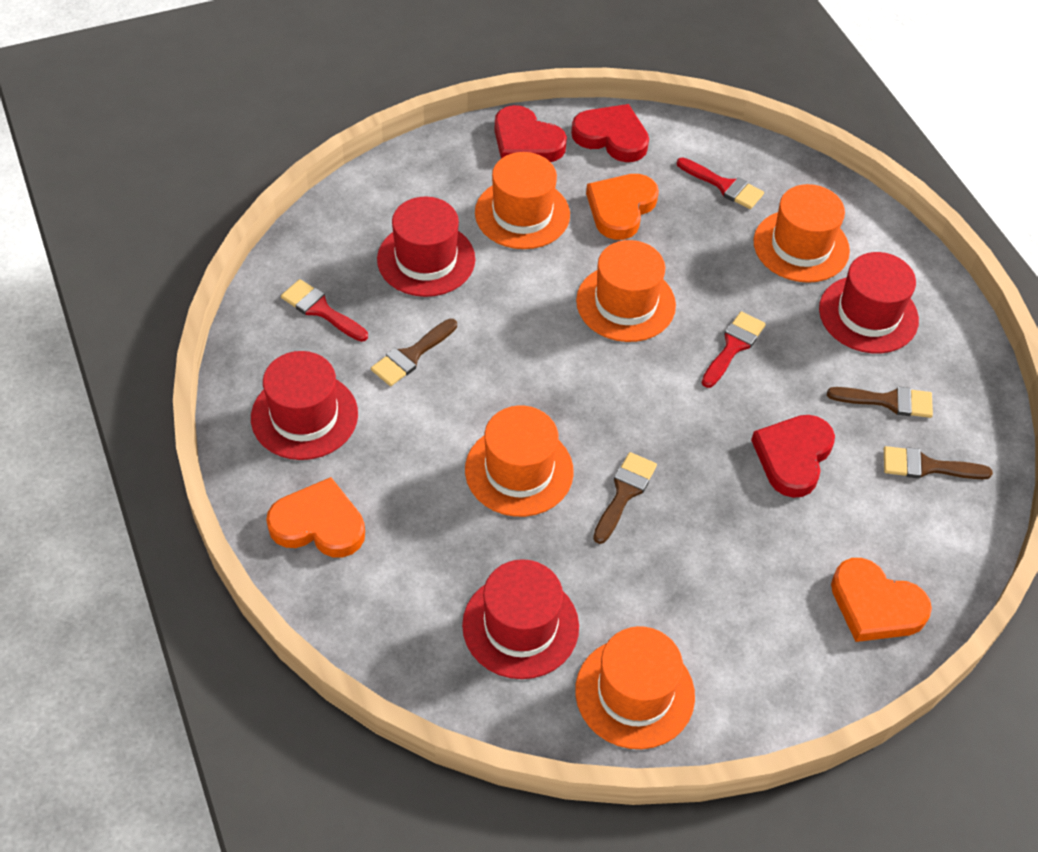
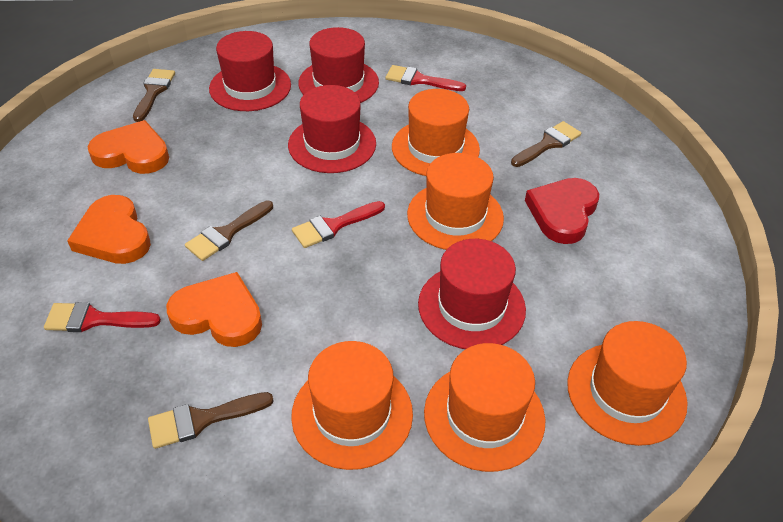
red heart: [495,105,567,162] [571,104,649,162] [751,415,835,498] = 3 -> [525,178,599,244] = 1

